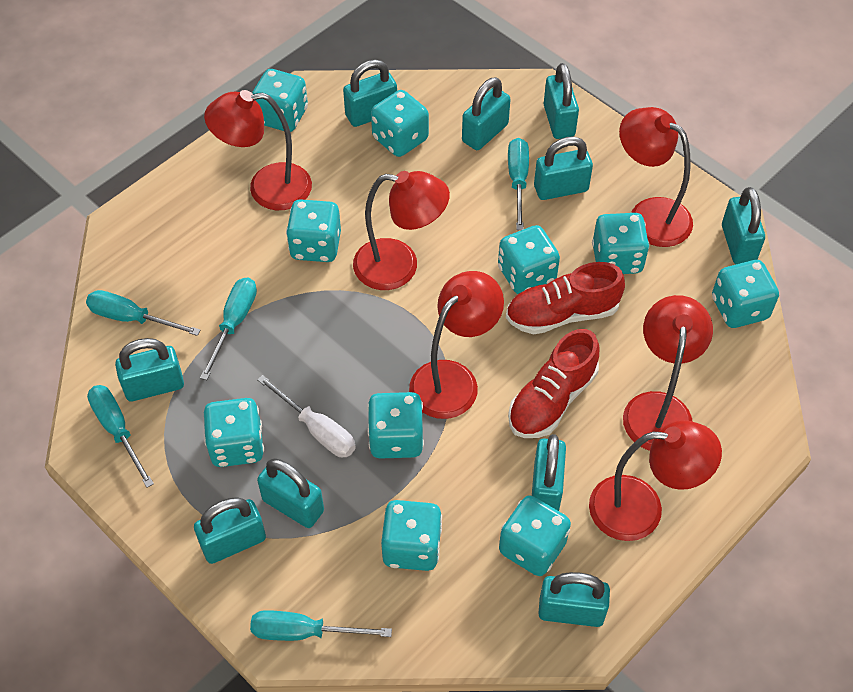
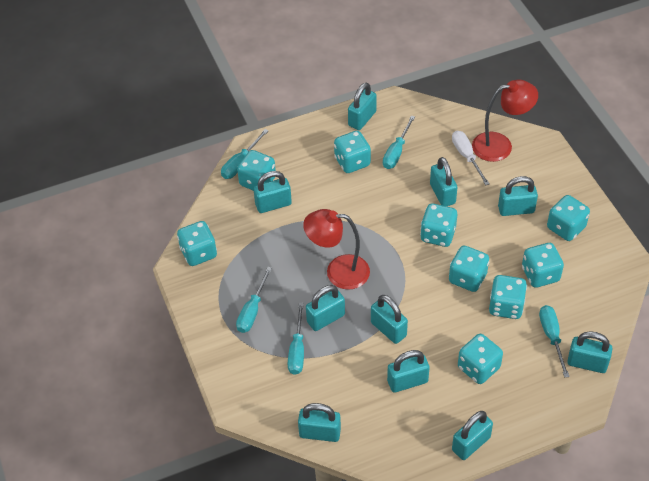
red lamp: [204,90,312,210] [353,171,450,290] [409,271,504,419] [589,420,722,541] [619,107,693,247] [623,295,713,451] = 6 -> [303,209,370,290] [472,79,538,162] = 2
red shoe: [506,262,625,334] [508,329,599,438] = 2 -> none = 0
turquoise dice: [204,398,264,467] [252,69,308,132] [286,199,341,262] [367,392,424,459] [371,90,429,157] [381,500,442,571] [498,225,560,294] [499,495,571,576] [592,213,650,274] [712,260,779,328] = 10 -> [177,221,217,266] [237,150,276,191] [334,131,371,173] [420,203,457,247] [449,246,489,292] [458,334,503,384] [489,275,527,319] [522,243,564,288] [547,195,590,241] = 9

